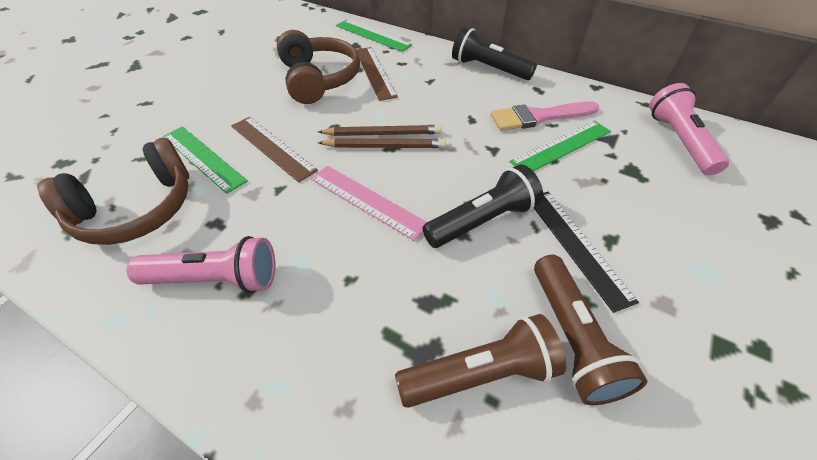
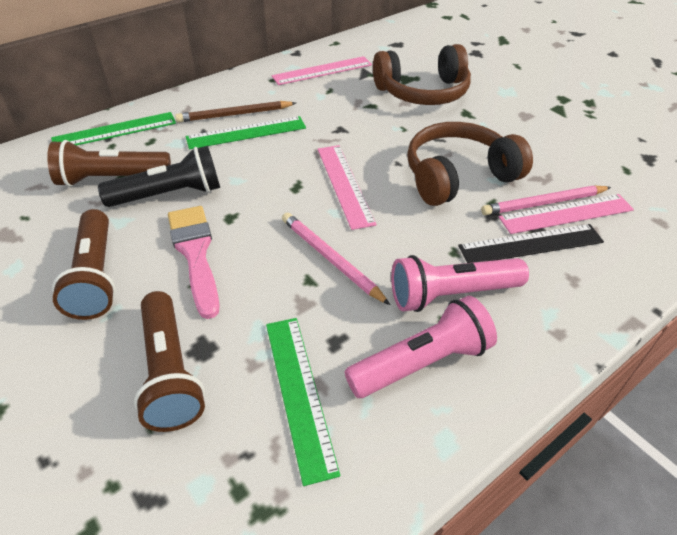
black flashlight: [422,164,543,248] [452,27,537,80] = 2 -> [98,146,220,207] = 1
brown flashlight: [395,314,566,408] [534,255,647,405] = 2 -> [47,140,171,187] [52,209,116,320] [134,291,205,432] = 3
brown pencil: [318,125,442,136] [318,138,446,148] = 2 -> [175,101,296,123] = 1
brown ruler: [231,117,318,182] [356,47,398,101] = 2 -> none = 0
pink pencil: none = 0 -> [282,213,390,305] [481,186,611,215] = 2
pink ruler: [311,166,427,241] = 1 -> [272,56,372,85] [318,145,377,230] [499,194,634,234] = 3

